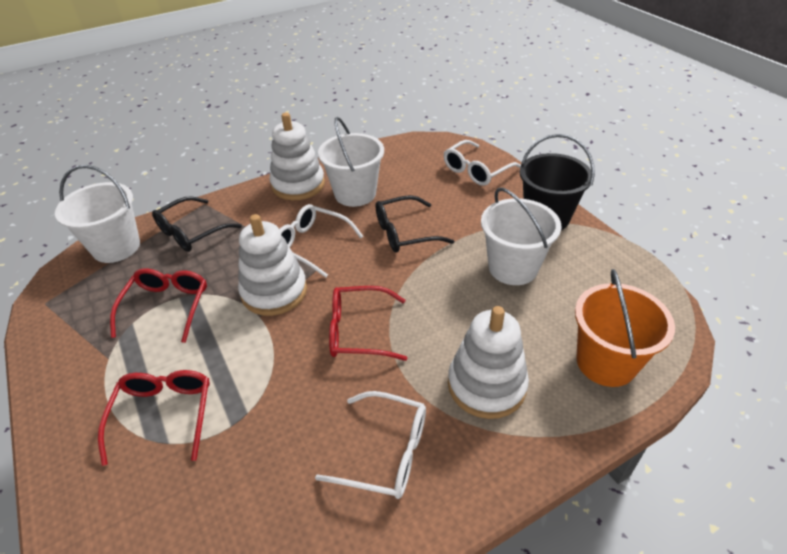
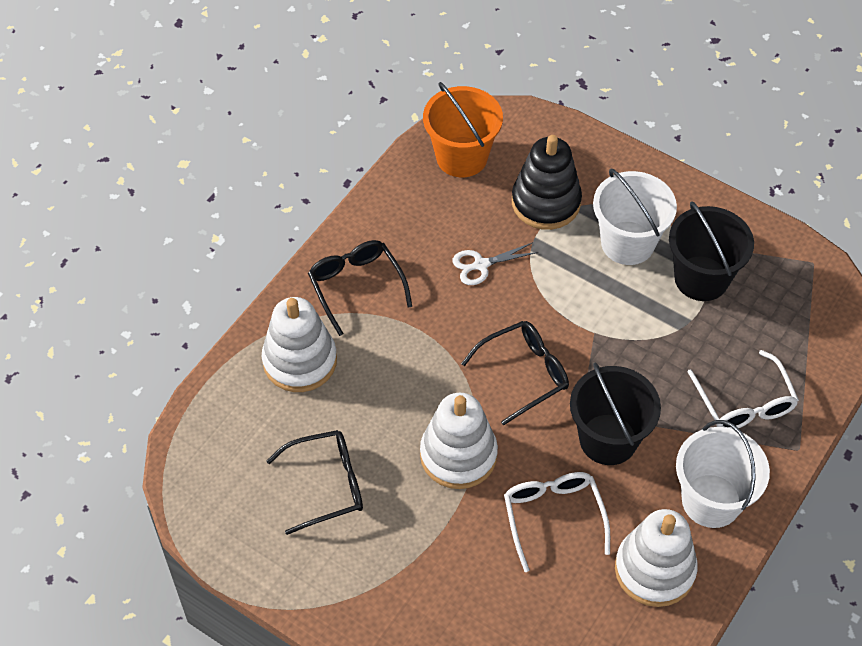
black bucket: [520,134,595,230] = 1 -> [570,362,661,465] [669,201,754,301] = 2
black glasses: [152,196,242,252] [376,195,454,252] = 2 -> [266,430,363,535] [308,240,412,336] [461,321,569,425] = 3
black stacking toy: none = 0 -> [512,135,582,230] = 1
red glasses: [98,370,210,466] [110,268,207,343] [329,286,407,361] = 3 -> none = 0
white bucket: [55,165,140,263] [318,117,384,207] [481,187,561,285] = 3 -> [593,169,677,265] [676,420,770,528] = 2
white glasses: [279,204,363,277] [315,391,426,499] [444,140,521,186] = 3 -> [504,472,610,572] [688,350,799,429] = 2
white scissors: none = 0 -> [452,242,538,285] = 1

